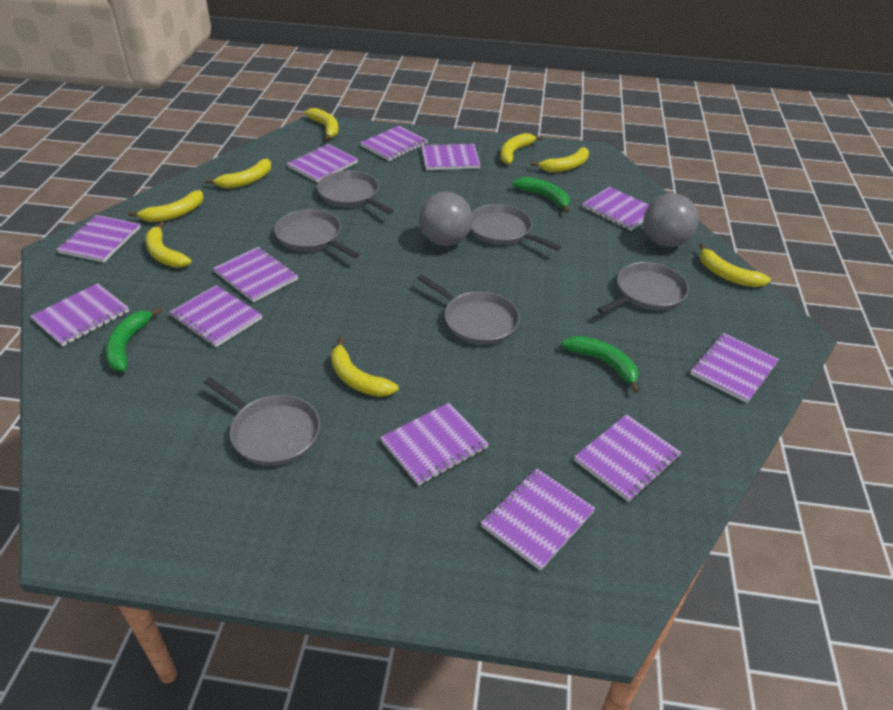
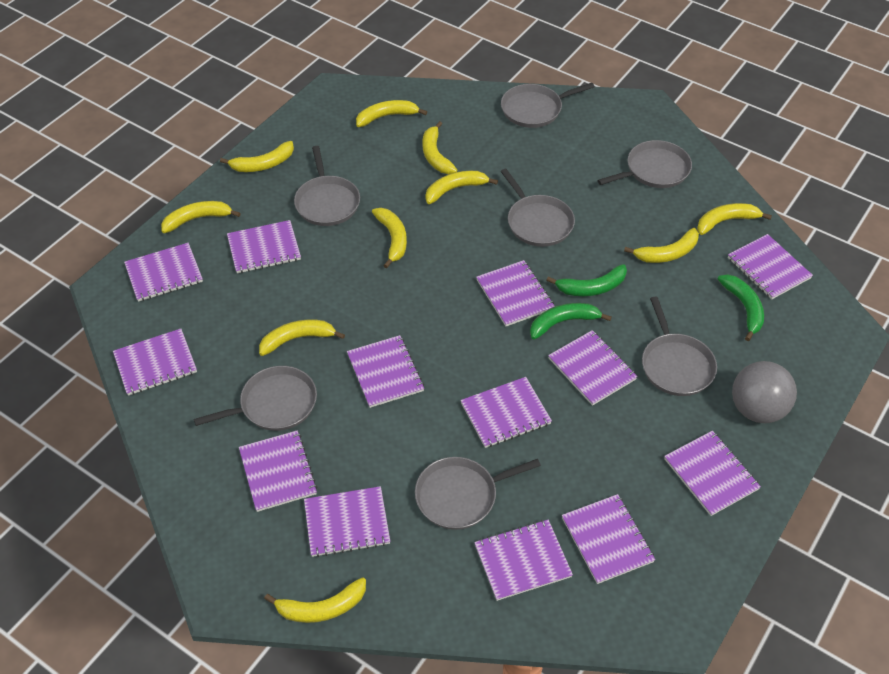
grey ball: [419,192,473,246] [643,193,699,247] = 2 -> [732,361,797,423] = 1
grey pan: [204,377,320,466] [274,209,359,258] [317,170,393,214] [417,275,520,345] [470,204,561,251] [597,262,689,314] = 6 -> [194,366,317,431] [294,146,360,226] [415,457,541,530] [500,169,575,247] [501,83,595,128] [597,140,692,188] [642,297,717,396] = 7
purple notebook: [30,283,129,346] [56,215,141,263] [169,285,262,347] [213,247,298,302] [287,144,358,182] [360,126,428,161] [380,403,489,486] [421,143,481,170] [481,468,595,571] [574,414,681,502] [582,187,649,231] [690,333,779,403] = 12 -> [113,329,197,396] [124,243,203,302] [227,220,301,273] [239,431,317,512] [304,486,390,557] [347,335,424,408] [461,377,552,448] [474,520,573,601] [476,260,555,326] [548,330,638,406] [562,494,655,584] [664,431,761,516] [728,234,813,299] = 13
yellow banana: [128,190,204,222] [145,222,191,268] [205,158,271,189] [305,108,339,141] [331,337,399,397] [500,133,543,164] [531,147,589,172] [699,243,771,287] = 8 -> [161,201,241,233] [220,141,294,172] [259,319,345,356] [264,577,366,623] [356,100,427,127] [372,208,407,268] [422,121,457,174] [425,171,498,204] [624,228,699,263] [697,203,772,235] = 10

